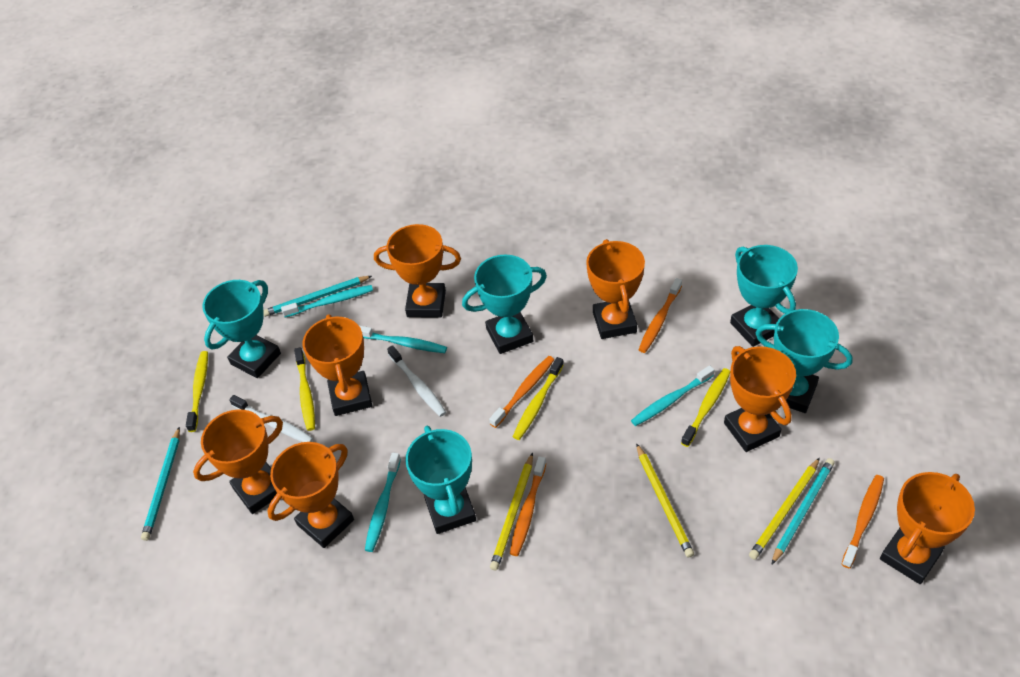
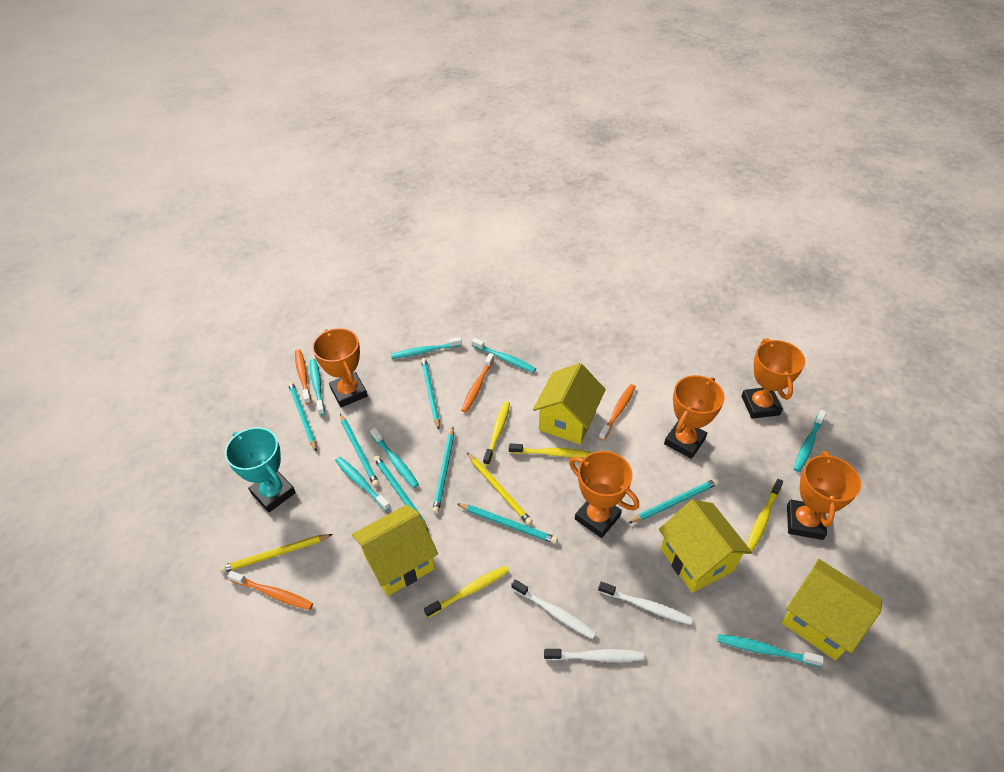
orange trophy: [193,409,283,514] [267,442,354,548] [303,314,372,416] [374,224,461,317] [586,239,645,339] [724,346,796,452] [880,472,975,584] = 7 -> [312,328,368,407] [569,451,639,538] [664,375,725,459] [741,338,805,419] [787,451,861,540] = 5
turquoise pencil: [141,427,180,541] [263,276,372,317] [771,458,835,565] = 3 -> [288,382,317,452] [340,414,379,487] [374,456,429,532] [421,358,440,430] [432,427,454,513] [456,503,558,544] [628,479,719,523] = 7
turquoise toothbrush: [281,285,373,318] [359,325,447,353] [365,453,401,552] [631,365,714,426] = 4 -> [310,359,325,415] [335,457,390,511] [370,428,419,488] [391,337,462,359] [472,338,536,373] [718,634,824,667] [794,410,827,472] = 7
turquoise trophy: [203,280,281,378] [405,426,476,534] [462,255,547,354] [730,245,798,347] [756,309,853,413] = 5 -> [225,427,296,512] = 1
white toothbrush: [229,395,313,442] [387,345,446,417] = 2 -> [511,579,596,639] [544,649,644,662] [598,582,693,625] = 3
yellow house: none = 0 -> [352,505,438,596] [533,363,606,444] [659,500,752,593] [782,559,882,660] = 4
yellow pencil: [490,453,533,571] [636,443,694,558] [749,458,820,560] = 3 -> [219,534,333,573] [467,453,533,525] = 2

